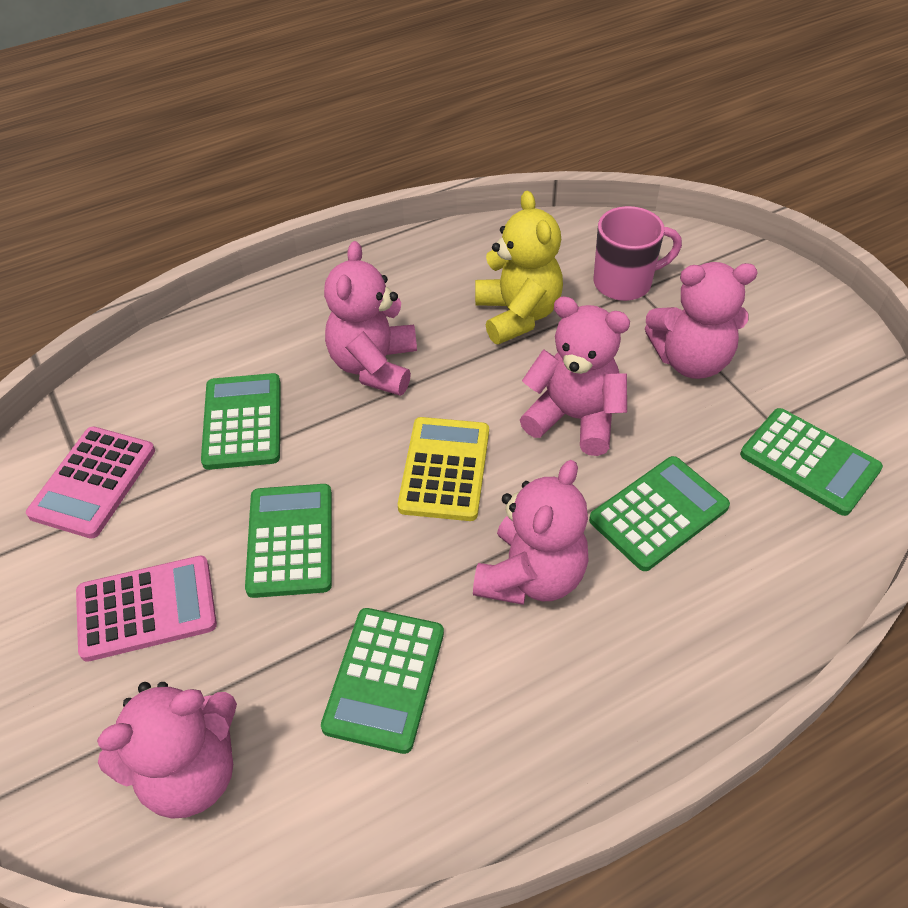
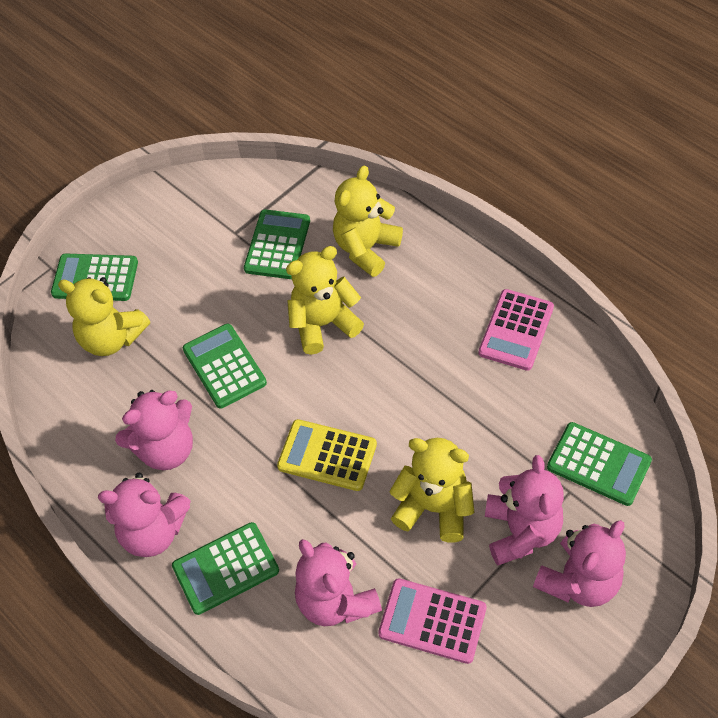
pink mug: [594,206,682,301] = 1 -> none = 0
yellow teddy bear: [475,191,563,345] = 1 -> [58,277,150,356] [286,246,364,355] [333,166,403,277] [389,438,474,543] = 4

